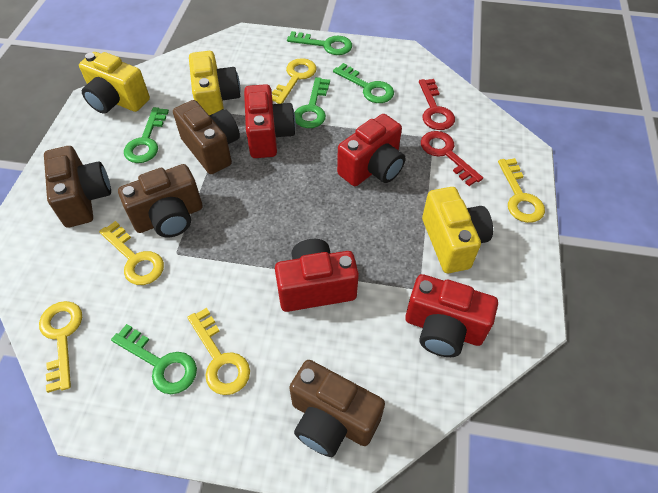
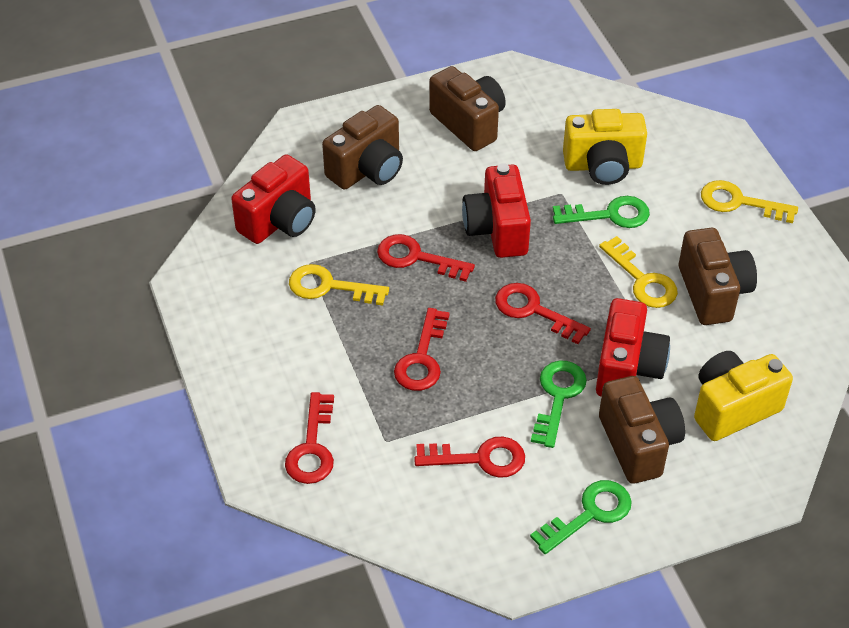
green key: [111,324,197,394] [124,107,169,163] [287,31,352,55] [294,77,330,128] [333,63,394,103] = 5 -> [530,480,632,554] [531,361,587,448] [553,196,650,228] = 3
red camera: [244,84,296,158] [275,239,359,312] [337,114,405,186] [405,274,498,357] = 4 -> [231,155,316,244] [462,163,531,258] [596,298,670,396] = 3
red key: [419,79,455,130] [421,131,483,186] = 2 -> [285,392,334,484] [377,234,475,282] [394,308,450,391] [414,437,525,478] [495,283,591,344] = 5
yellow camera: [79,52,150,114] [189,51,240,115] [422,187,493,273] = 3 -> [563,109,647,185] [694,351,793,441] = 2
yellow key: [39,301,82,393] [99,221,164,285] [187,308,250,395] [272,58,317,104] [498,158,545,223] = 5 -> [289,264,389,305] [599,236,678,308] [701,180,798,223] = 3

